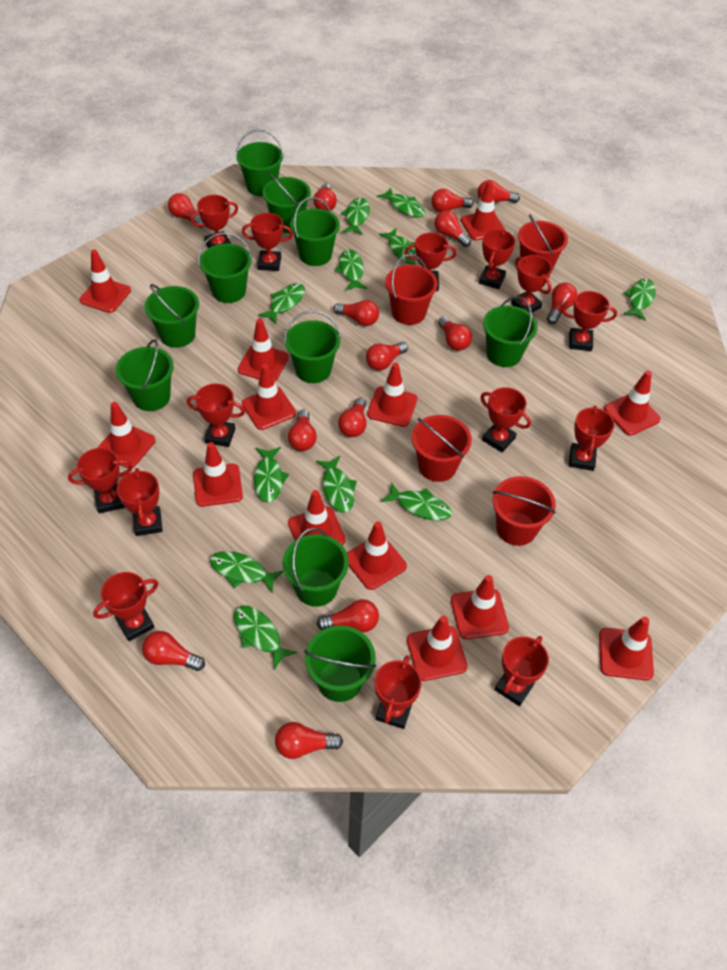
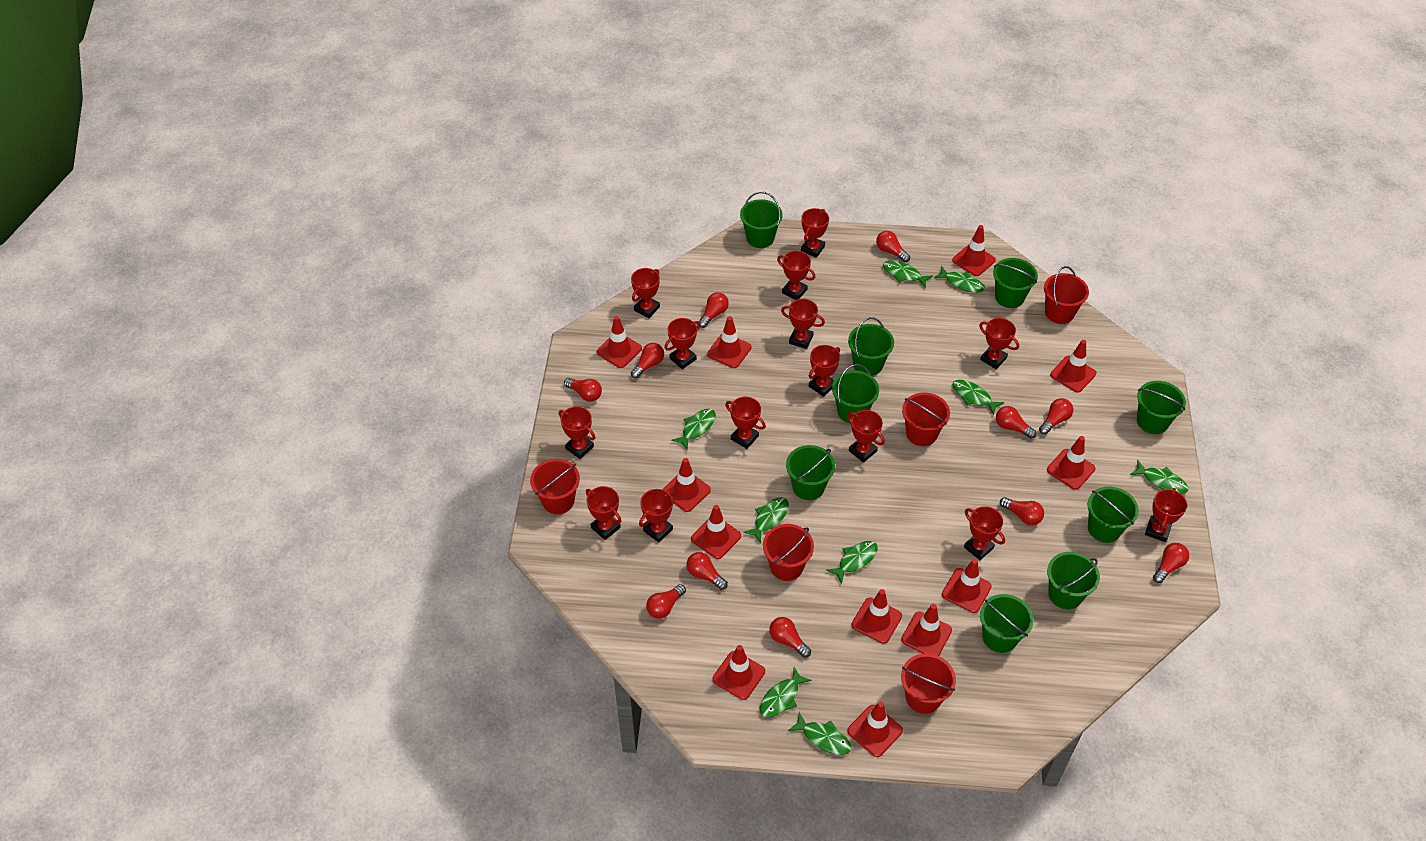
green bucket: [116,339,174,411] [145,284,199,348] [198,232,252,303] [236,129,284,196] [262,173,311,233] [283,528,349,607] [284,311,341,383] [290,197,340,266] [304,626,376,702] [483,296,538,367] = 10 -> [740,192,783,248] [786,445,835,500] [832,364,879,423] [848,317,894,376] [980,594,1033,653] [993,258,1038,308] [1047,552,1100,609] [1088,487,1139,543] [1137,381,1186,434] = 9
green fish: [210,551,284,593] [234,605,297,670] [254,447,289,503] [258,283,305,324] [316,456,357,512] [335,249,367,290] [341,198,370,235] [377,187,425,217] [379,228,418,265] [381,482,452,521] [624,278,656,320] = 11 -> [671,409,716,450] [743,497,789,543] [760,667,812,718] [788,712,851,755] [826,541,878,584] [883,261,933,288] [934,266,985,293] [952,380,1005,415] [1130,460,1188,493] = 9
red bucket: [385,254,438,325] [412,415,472,482] [493,476,556,546] [518,214,568,272] = 4 -> [530,459,580,514] [763,524,814,581] [901,653,956,714] [902,393,950,446] [1044,266,1089,324] = 5
red light bulb: [142,631,205,671] [168,193,205,228] [275,722,343,759] [288,409,317,451] [314,183,337,211] [316,599,379,632] [333,300,379,326] [338,397,366,437] [366,342,408,371] [431,189,473,212] [435,211,471,247] [438,317,472,351] [477,180,520,203] [547,283,577,324] = 14 -> [564,378,602,402] [631,343,664,379] [646,584,686,619] [686,552,728,590] [698,292,729,328] [769,617,811,658] [876,231,910,262] [996,406,1037,439] [1000,497,1044,525] [1039,398,1073,435] [1153,543,1189,583] = 11
red traffic cone: [79,250,131,313] [97,402,156,468] [193,442,243,507] [238,319,289,382] [242,364,296,430] [288,490,346,545] [347,521,407,590] [367,363,418,427] [407,616,468,681] [451,575,509,639] [461,181,505,240] [599,617,654,680] [604,371,661,436] = 13 -> [597,316,642,368] [662,458,711,512] [691,505,741,559] [707,316,751,368] [712,645,765,700] [847,701,903,757] [851,589,902,644] [901,604,952,656] [942,559,992,613] [952,225,996,276] [1047,436,1095,490] [1050,340,1096,392] = 12

